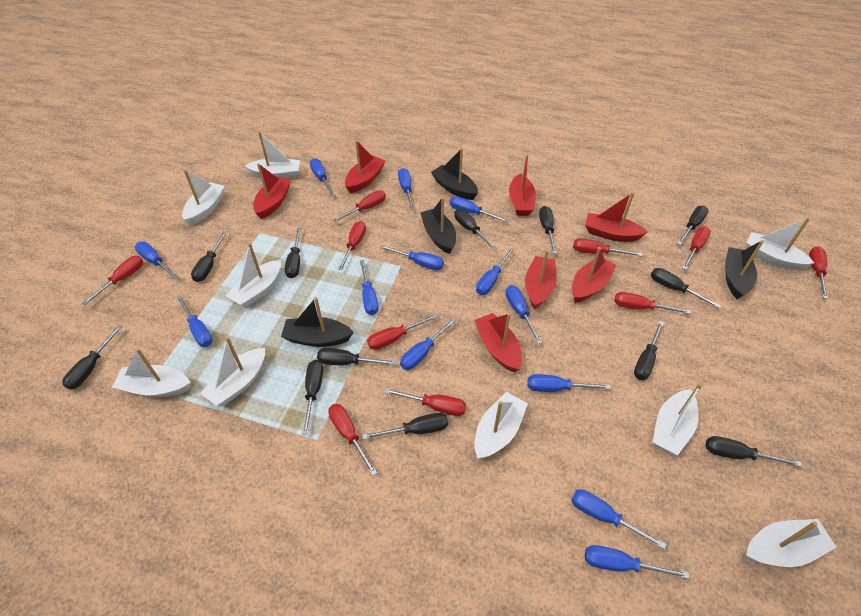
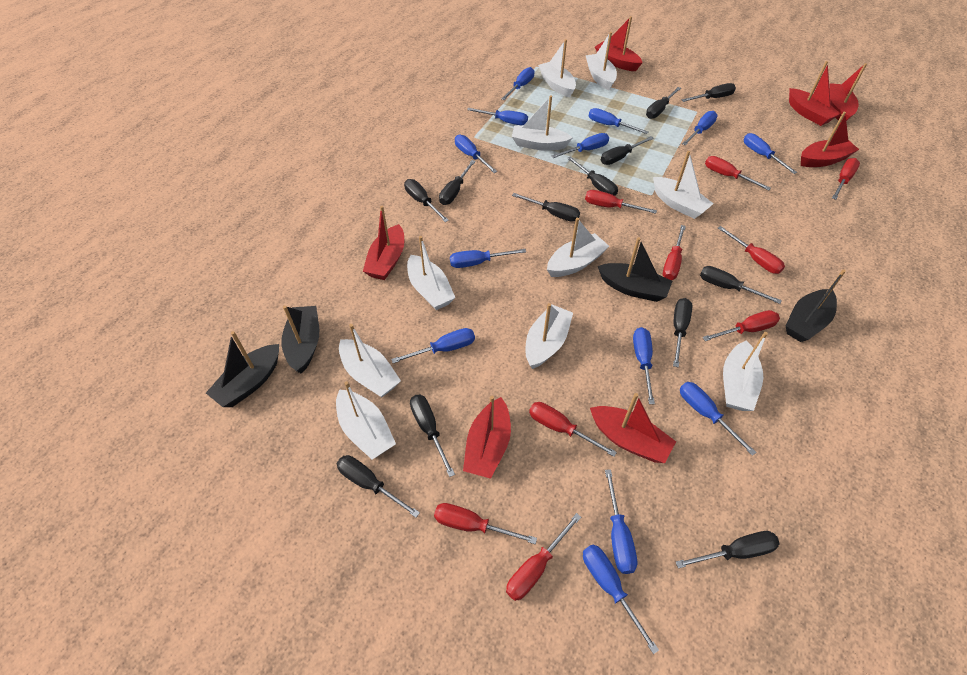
red screwdriver: [82,256,143,305] [328,404,377,476] [332,190,386,223] [338,221,366,270] [367,314,437,350] [384,388,466,416] [573,238,642,256] [614,292,691,314] [682,226,711,270] [809,246,828,299] = 10 -> [434,503,537,544] [506,513,581,601] [529,402,617,457] [585,190,657,214] [663,225,686,280] [702,310,780,341] [705,156,771,190] [718,226,785,274] [832,158,860,200] = 9
white boat: [112,348,191,397] [182,170,225,225] [200,337,265,406] [226,243,281,308] [245,132,301,179] [475,392,528,459] [653,383,703,455] [746,217,814,270] [746,519,837,567] = 9 -> [336,381,396,459] [339,324,401,397] [407,236,456,310] [512,96,573,151] [526,303,573,369] [538,39,576,98] [547,218,609,277] [585,32,617,90] [653,151,714,219] [723,332,768,411] = 10

